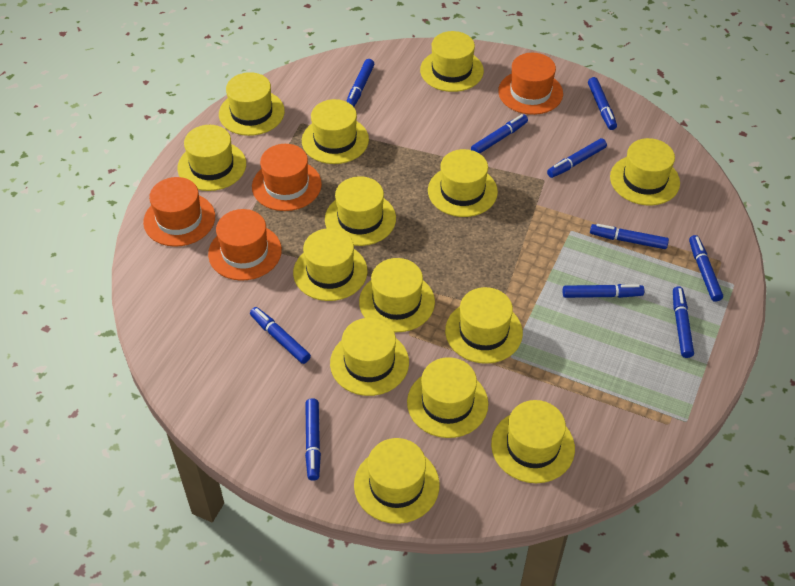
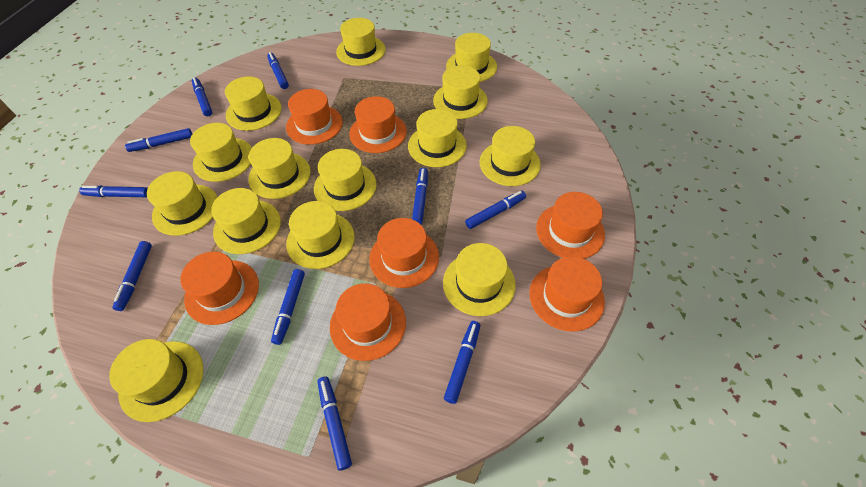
orange hat: [143,177,215,247] [208,209,282,281] [252,144,322,211] [498,53,563,115] = 4 -> [180,252,259,325] [286,89,343,145] [330,283,406,361] [349,96,407,153] [369,218,439,288] [529,256,605,331] [536,192,605,259] = 7

